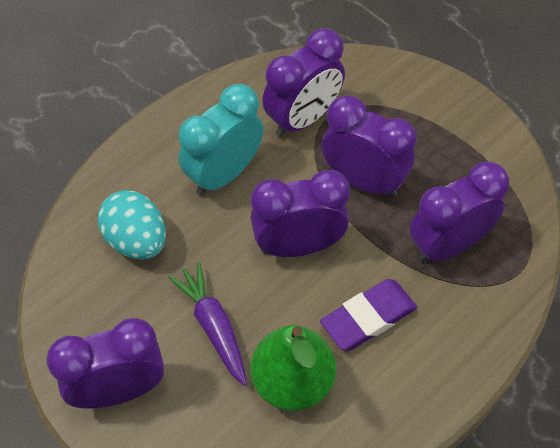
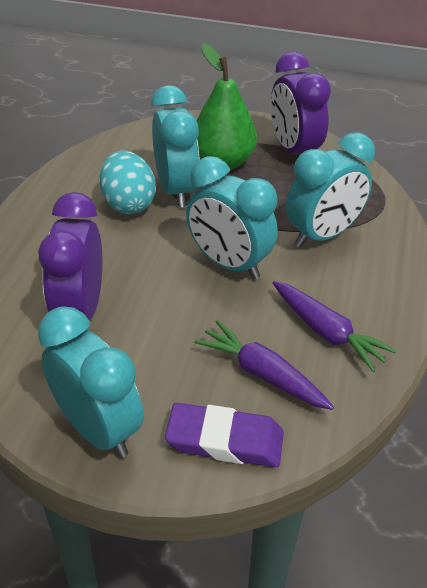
purple carrot: [168,262,247,386] = 1 -> [194,320,334,410] [273,281,396,372] = 2
purple clock: [46,318,164,409] [250,170,350,257] [262,29,345,137] [322,95,416,197] [409,161,509,263] = 5 -> [38,192,102,320] [271,52,331,154] = 2
turquoise clock: [179,84,264,196] = 1 -> [38,307,144,458] [151,85,200,208] [186,156,278,280] [286,132,375,248] = 4

